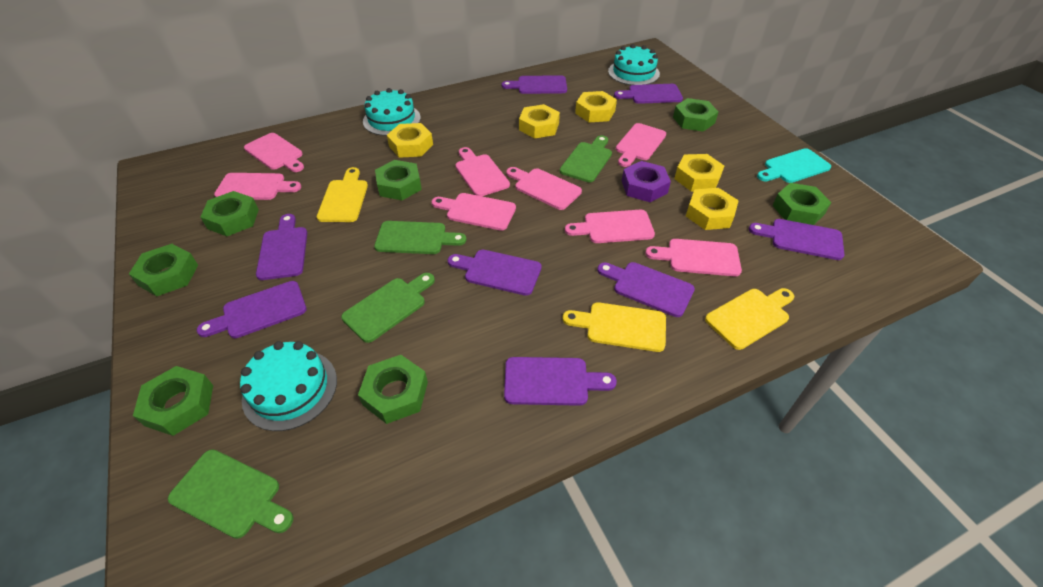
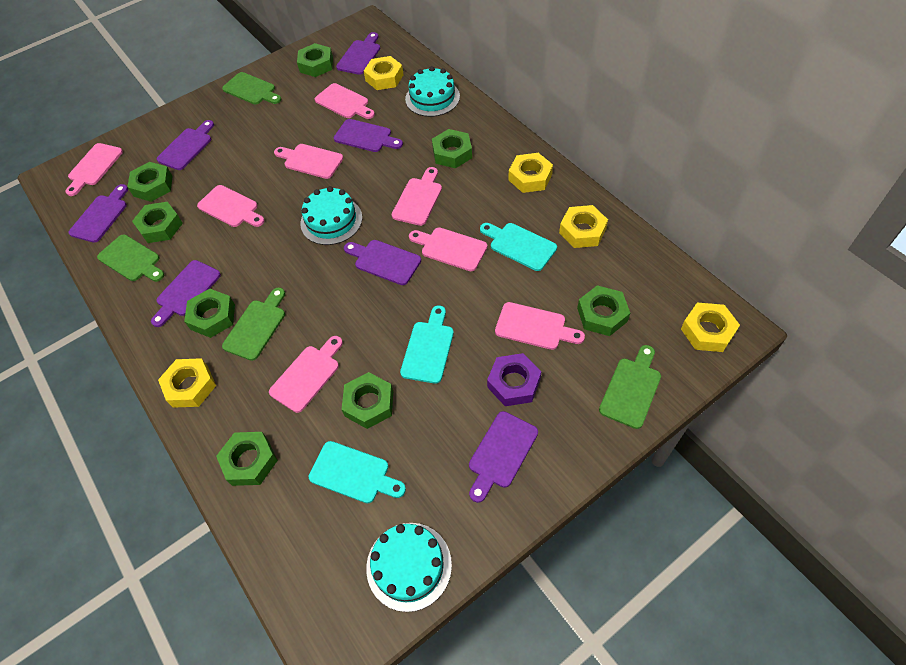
green nut: [129,244,198,296] [133,366,213,436] [200,191,259,236] [358,355,428,424] [375,160,422,200] [673,98,718,132] [772,183,831,225] = 7 -> [127,162,173,202] [132,202,183,243] [184,289,235,338] [216,432,278,486] [297,43,333,77] [341,372,393,429] [432,129,472,168] [577,285,630,336] = 8
purple cutting board: [197,281,307,338] [256,214,307,280] [448,250,542,296] [502,75,567,94] [504,357,617,406] [597,262,695,317] [614,84,683,104] [749,219,844,260] = 8 -> [69,184,128,243] [151,260,221,327] [157,120,214,170] [334,119,403,152] [336,32,381,75] [344,240,421,285] [469,411,538,503] = 7
turquoise cutting board: [757,148,831,183] = 1 -> [308,441,406,503] [400,305,454,384] [480,223,557,271] = 3
yellow cutting board: [317,167,368,222] [563,302,666,352] [705,288,794,350] = 3 -> none = 0

